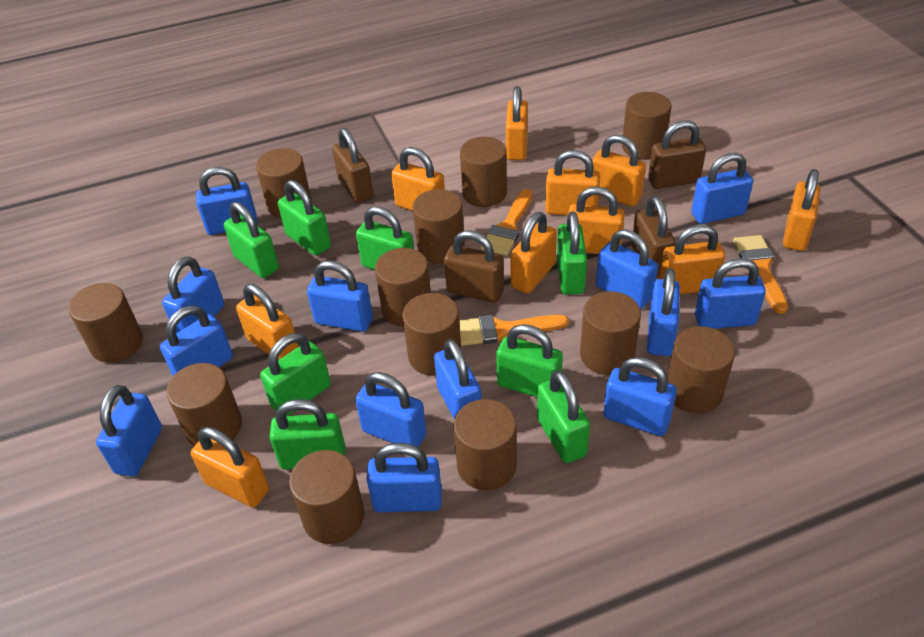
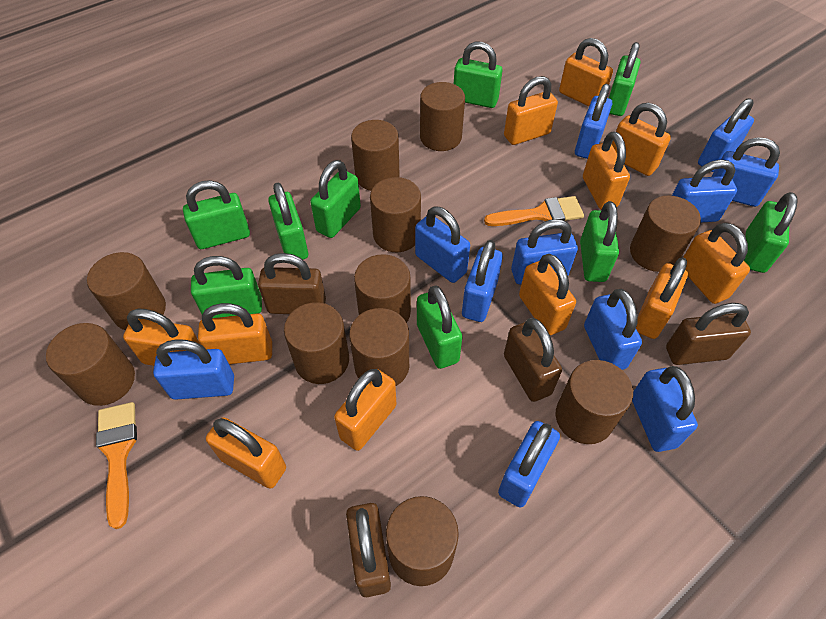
blue padlock: [96,385,162,477] [160,305,233,376] [162,256,224,333] [196,167,257,235] [307,261,373,332] [355,372,427,448] [366,443,442,512] [434,339,482,419] [596,229,658,308] [603,357,677,436] [647,268,680,356] [691,153,753,224] [695,258,766,329] = 13 -> [153,339,234,400] [415,206,470,283] [462,240,503,322] [498,421,560,508] [511,219,578,284] [575,84,612,159] [584,289,642,370] [632,366,698,452] [672,160,737,222] [698,98,754,172] [711,137,780,207] = 11
brown cylinder: [68,283,143,363] [166,363,242,446] [256,148,311,218] [289,450,364,544] [375,248,431,327] [402,293,461,376] [412,189,465,264] [453,399,517,490] [460,137,507,207] [580,291,641,375] [622,92,672,160] [668,326,735,413] = 12 -> [46,323,135,406] [87,252,166,330] [284,302,349,384] [349,308,409,386] [351,120,399,191] [354,254,411,323] [370,177,421,252] [386,496,459,586] [420,82,465,151] [556,360,633,444] [630,195,701,272] = 11
green padlock: [224,202,279,278] [260,333,331,416] [269,399,346,470] [278,180,331,255] [356,206,414,270] [496,324,563,397] [537,370,590,463] [557,211,587,295] = 8 -> [183,180,250,249] [191,256,262,318] [268,183,308,260] [310,160,361,238] [417,285,462,369] [454,42,503,108] [580,201,619,282] [609,42,640,116] [744,192,798,273] = 9
orange brush: [459,315,569,346] [481,189,532,256] [733,235,788,314] = 3 -> [96,402,137,529] [484,196,584,226] = 2
orange padlock: [191,427,269,507] [236,284,299,360] [391,147,445,211] [506,86,528,160] [510,212,557,294] [545,150,600,216] [568,187,625,254] [592,135,646,207] [659,225,725,294] [783,169,821,251] = 10 -> [123,309,200,366] [198,303,272,364] [206,417,286,489] [334,369,396,451] [504,76,558,145] [519,254,576,336] [559,38,613,106] [583,131,630,210] [612,103,671,176] [636,257,688,339] [683,223,750,304] = 11

